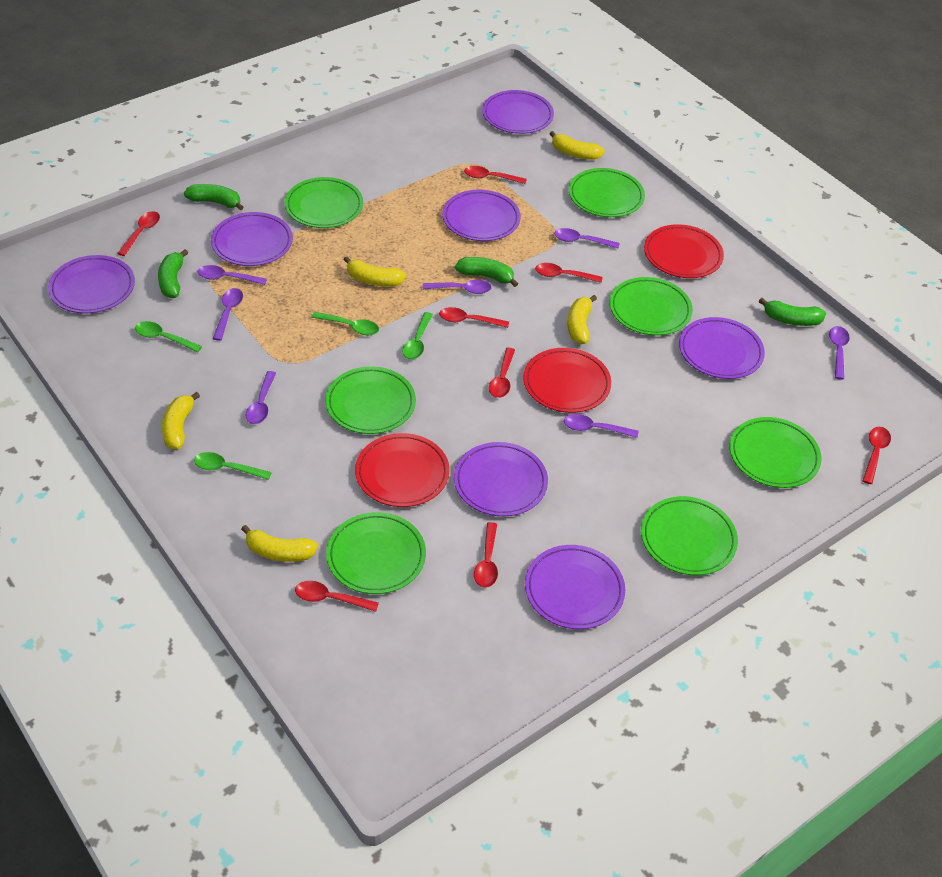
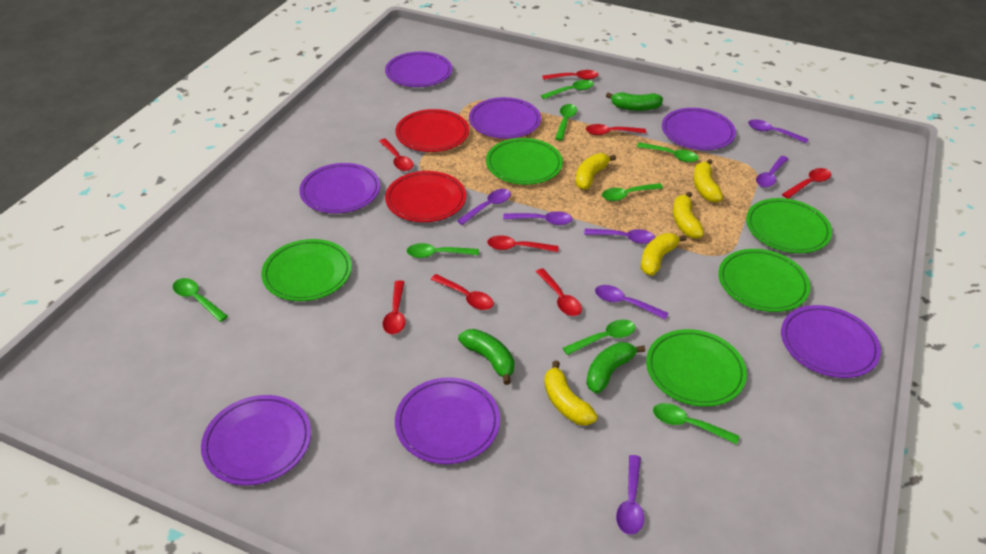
green banana: [158,249,188,298] [184,184,244,210] [455,257,518,287] [759,298,826,326] = 4 -> [458,329,514,385] [586,342,645,394] [606,92,663,111] = 3
green plate: [285,177,363,228] [325,366,416,434] [326,512,426,594] [569,168,645,217] [610,277,693,336] [641,496,738,575] [730,417,822,488] = 7 -> [261,239,352,301] [486,138,563,185] [646,329,747,407] [719,249,810,312] [746,198,832,253] = 5
green spoon: [135,321,202,352] [194,452,272,480] [312,312,379,335] [402,312,433,359] = 4 -> [173,278,228,322] [407,243,479,258] [541,80,594,99] [555,104,577,141] [563,319,635,355] [602,183,663,201] [637,142,699,162] [653,403,739,444] = 8
red plate: [355,433,450,507] [523,348,611,413] [644,224,724,278] = 3 -> [385,171,466,222] [395,109,469,152] = 2

